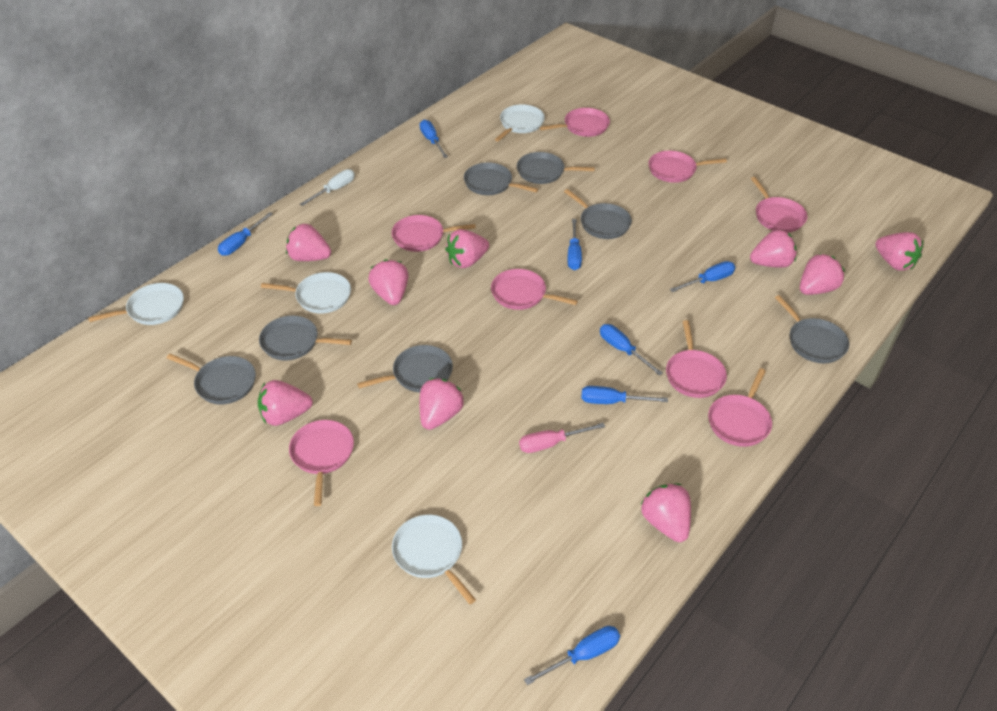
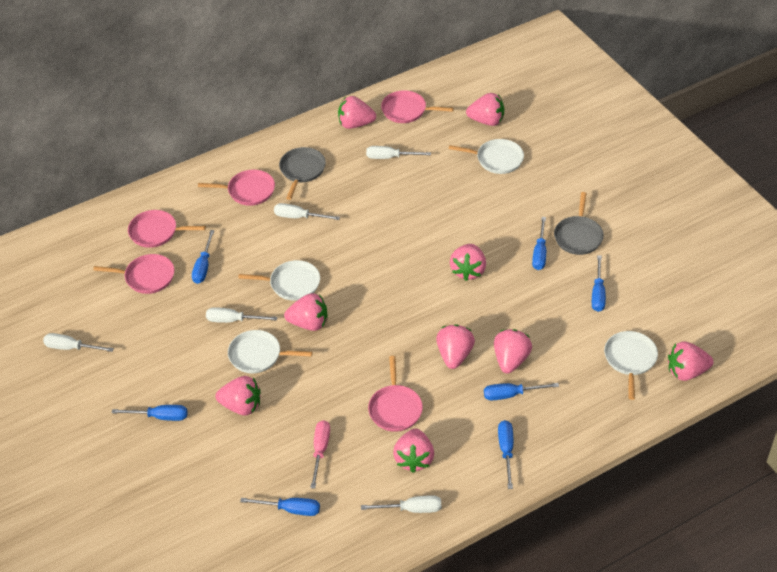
grey pan: [166,354,256,404] [259,316,352,361] [357,345,453,392] [464,163,538,195] [517,152,595,184] [564,189,632,239] [775,295,849,364] = 7 -> [279,147,326,200] [554,192,604,255] = 2
pink pan: [289,420,354,506] [392,215,476,252] [491,269,578,310] [540,108,610,137] [648,151,727,183] [666,320,727,398] [708,368,772,447] [751,177,807,232] = 8 -> [93,254,175,294] [128,210,206,248] [198,170,275,206] [368,356,423,432] [381,90,454,123] = 5
white screwdriver: [300,169,355,206] = 1 -> [43,333,114,352] [206,307,277,323] [274,203,340,220] [361,495,441,513] [366,146,431,159] = 5

